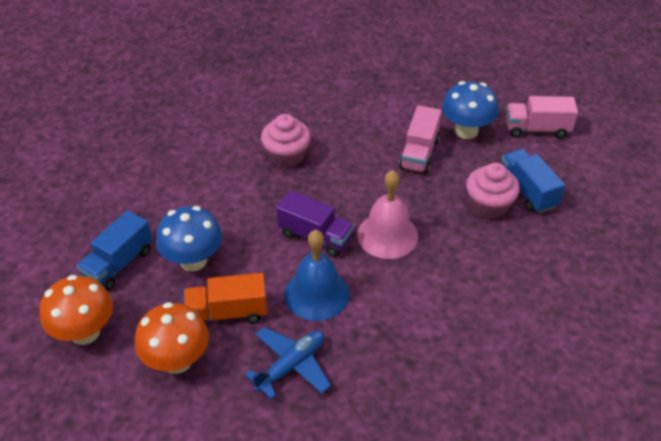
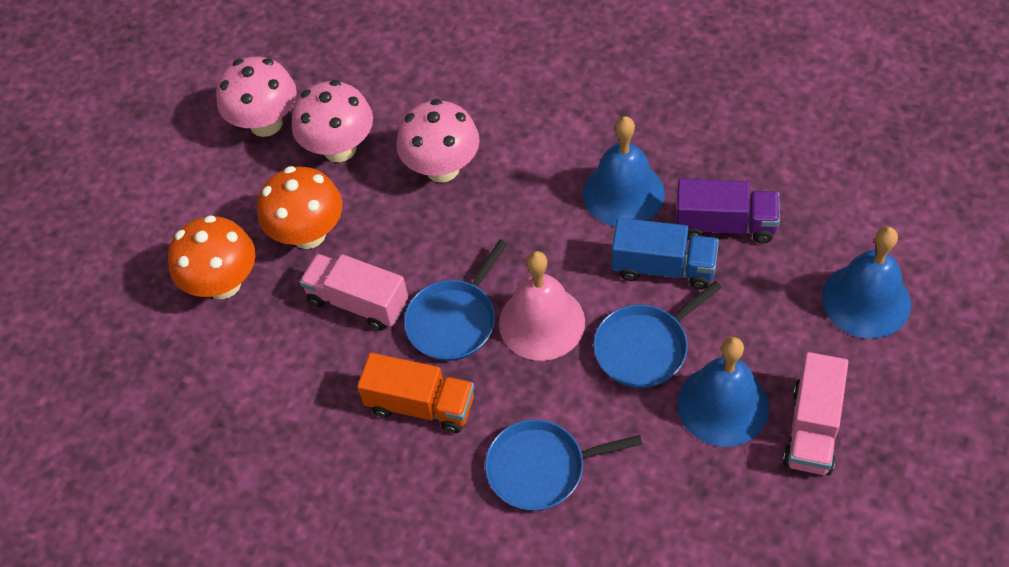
blue bell: [284,230,350,321] = 1 -> [583,116,665,226] [677,337,769,447] [822,227,911,339] = 3
blue mushroom: [156,206,222,271] [442,81,499,139] = 2 -> none = 0
blue pan: none = 0 -> [404,240,508,361] [485,419,643,511] [593,281,722,388] = 3
blue plane: [245,327,331,399] = 1 -> none = 0
blue truck: [77,210,152,291] [502,149,565,213] = 2 -> [612,218,719,289] = 1
pink cupcake: [261,114,311,168] [466,163,520,219] = 2 -> none = 0
pink mushroom: none = 0 -> [216,57,297,137] [292,80,373,162] [396,99,480,183] = 3

